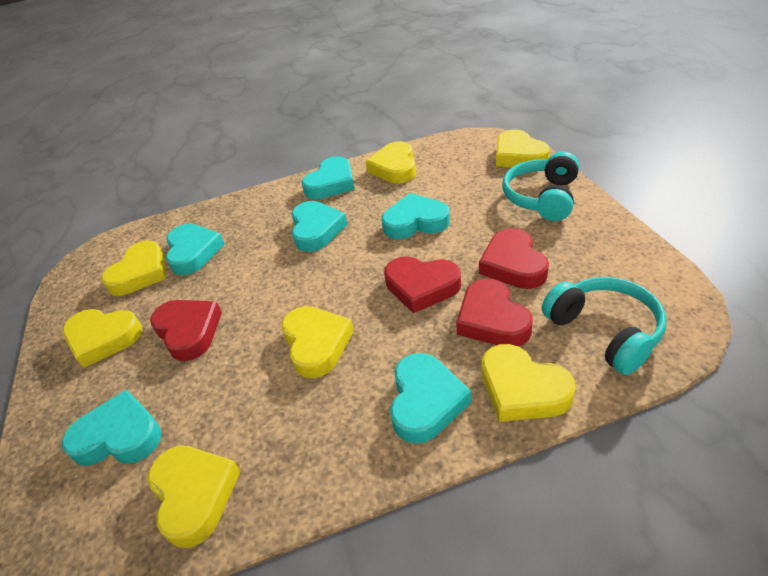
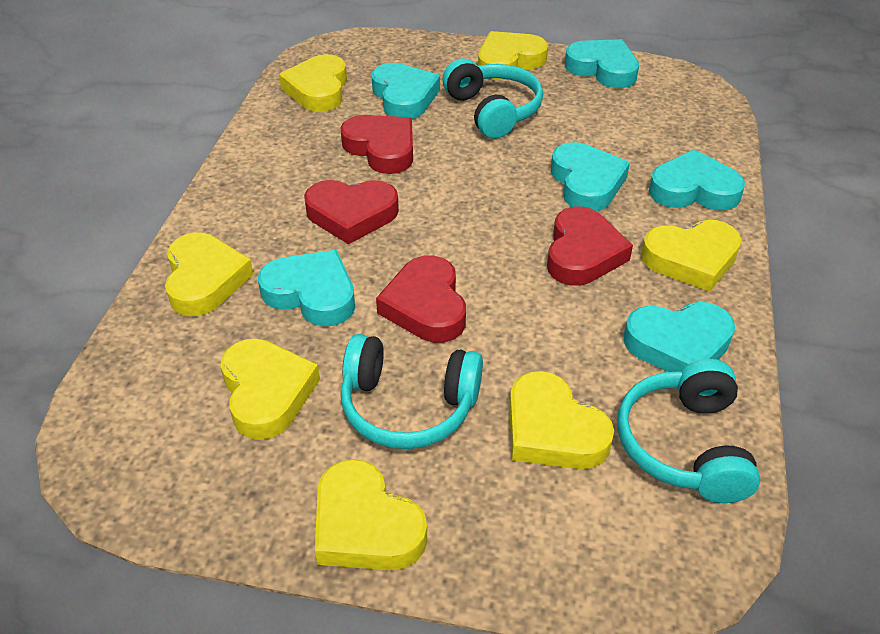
turquoise headphones: [502,151,579,221] [542,277,666,375] = 2 -> [340,334,483,449] [443,58,543,139] [617,359,760,503] = 3

